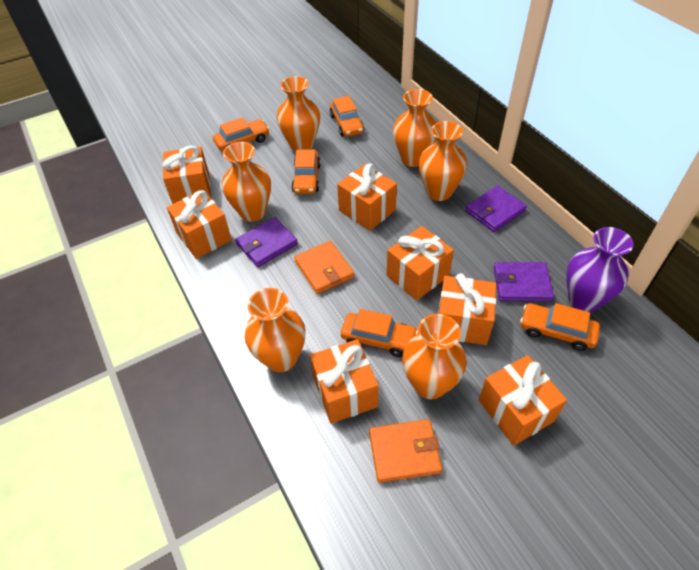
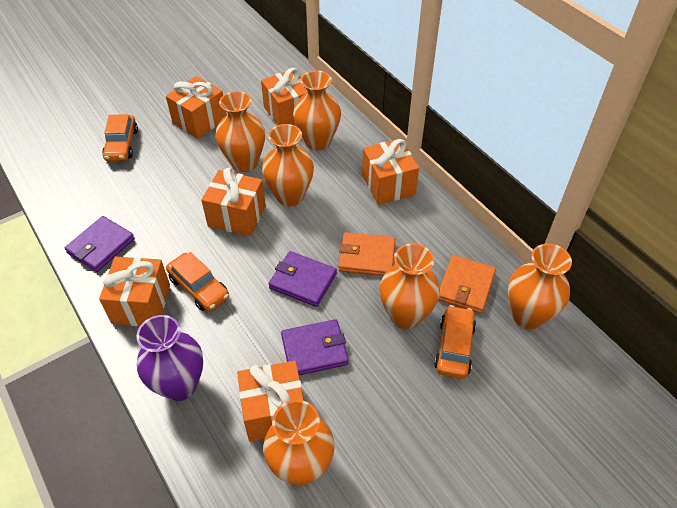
orange car: [213,117,269,151] [291,149,321,194] [330,96,364,137] [341,309,418,357] [520,303,600,351] = 5 -> [102,114,138,161] [166,252,229,311] [434,305,476,379] = 3
orange gift: [162,145,211,204] [167,190,232,259] [310,339,378,424] [337,164,397,231] [387,226,454,301] [438,273,496,345] [479,355,567,446] = 7 -> [99,257,170,326] [166,76,227,139] [201,168,266,236] [237,361,304,442] [261,68,307,126] [362,139,419,205] = 6

